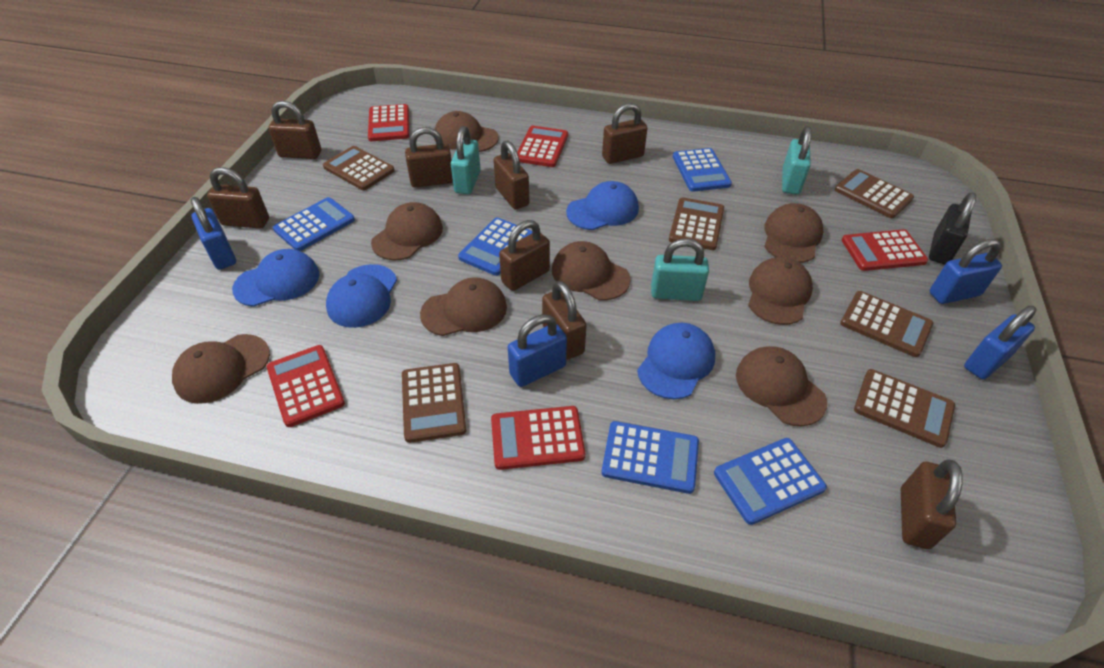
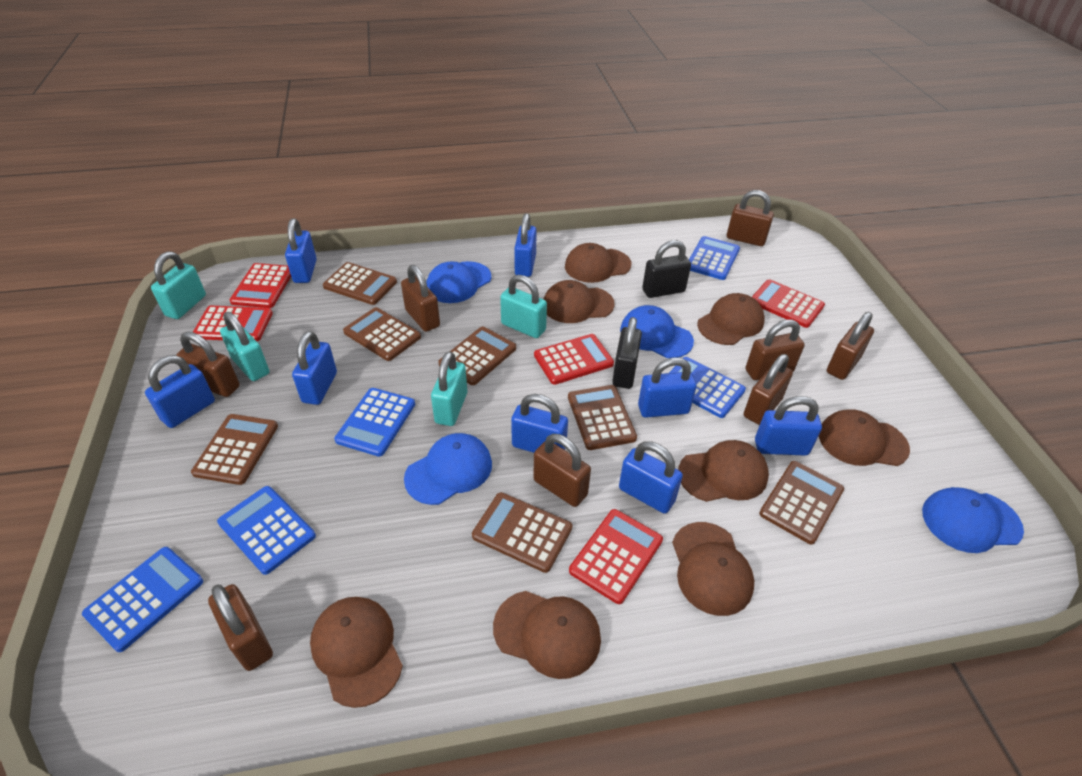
black padlock: [929,192,976,265] = 1 -> [612,317,642,389] [643,240,691,298] = 2
blue padlock: [191,197,236,270] [508,314,567,387] [930,239,1002,304] [964,306,1037,379] = 4 -> [145,355,215,428] [285,219,317,283] [292,331,337,405] [511,394,568,453] [514,213,537,277] [619,441,683,514] [638,357,697,418] [755,396,822,456] = 8
brown calculator: [323,146,395,190] [402,363,466,443] [669,197,724,250] [835,169,914,218] [840,291,933,357] [854,369,955,448] = 6 -> [191,414,278,485] [323,262,397,305] [343,307,421,361] [438,326,516,385] [472,492,572,573] [568,385,637,450] [759,461,844,545] = 7
turquoise padlock: [451,126,481,194] [651,238,709,301] [782,126,812,195] = 3 -> [151,252,206,319] [220,312,269,381] [431,351,467,426] [500,275,547,338] = 4

